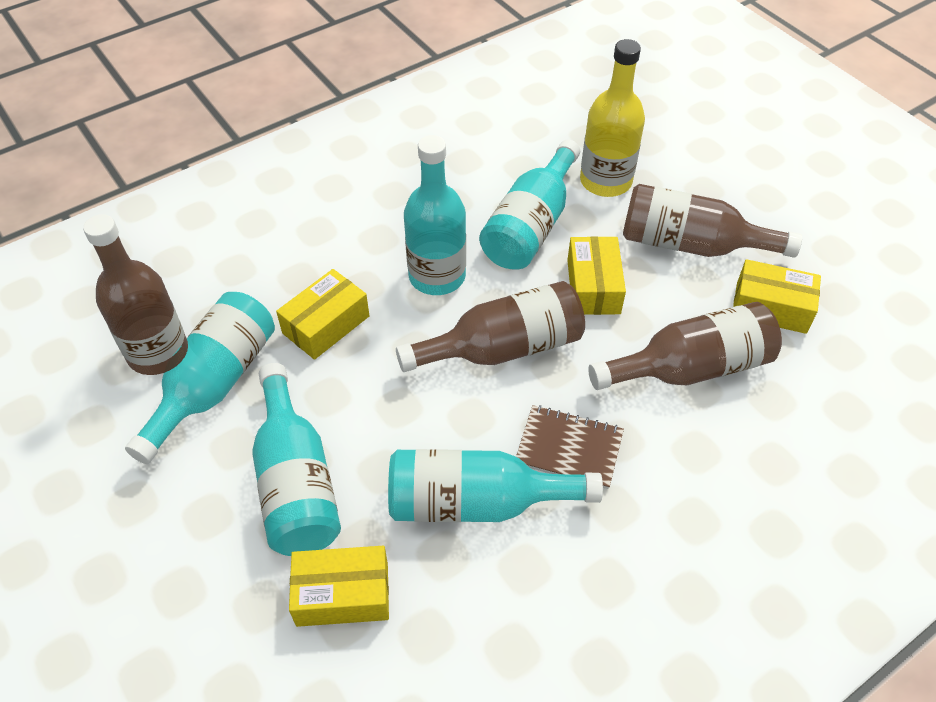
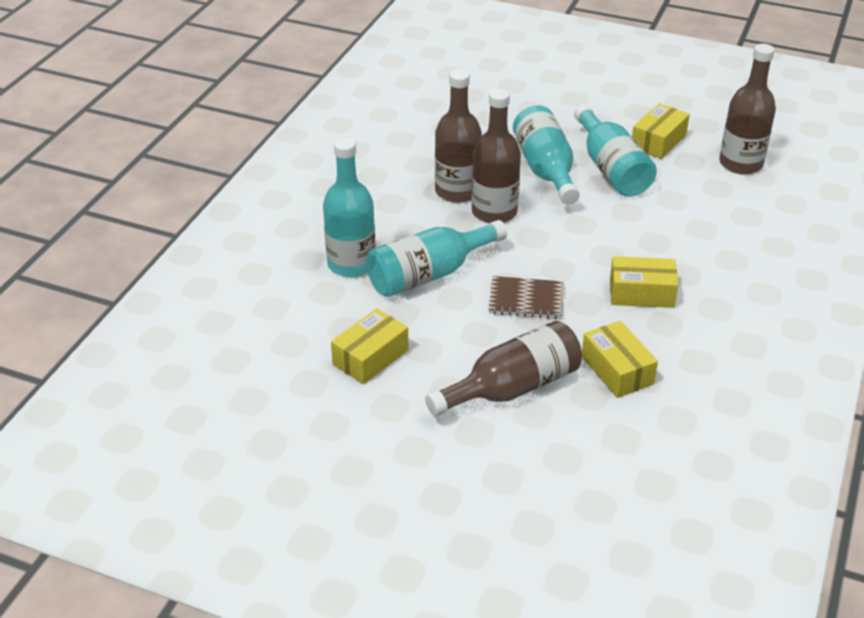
turquoise bottle: [125,292,275,464] [252,363,341,556] [388,449,603,522] [404,135,466,295] [479,140,580,270] = 5 -> [323,137,376,277] [366,220,507,297] [513,105,580,205] [574,105,657,197] = 4
yellow bottle: [580,39,645,197] = 1 -> none = 0

